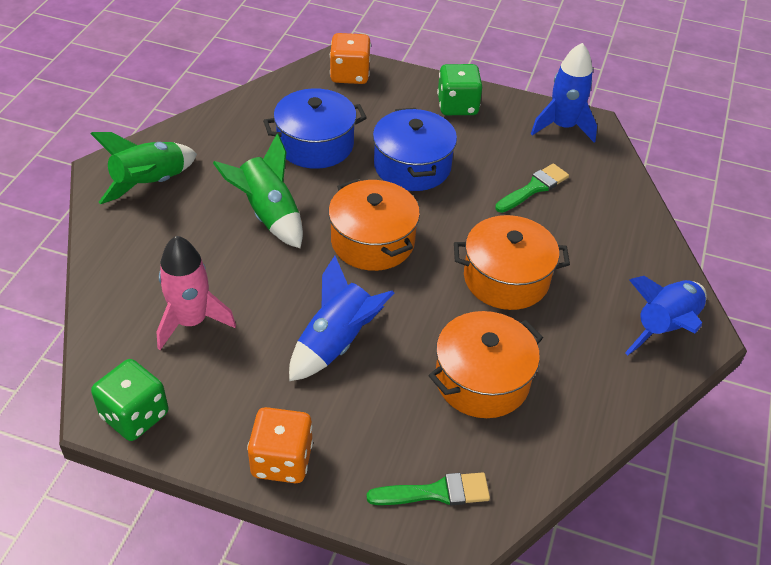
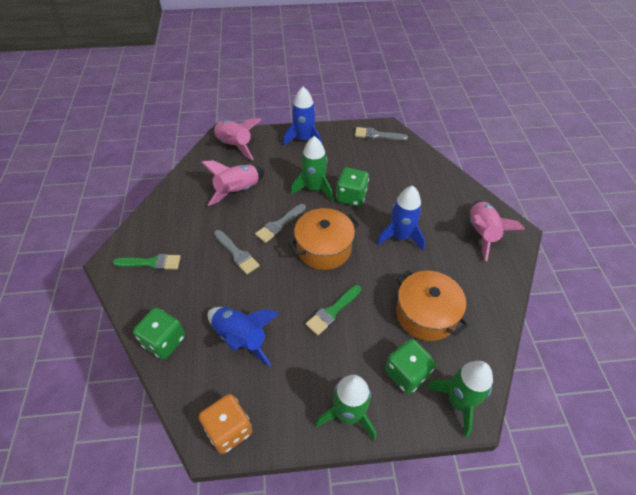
blue pot: [263,88,367,169] [373,108,457,191] = 2 -> none = 0
green dice: [91,359,169,441] [437,64,482,115] = 2 -> [133,307,185,359] [336,167,369,206] [385,339,436,394] = 3
green rocket: [90,132,197,204] [213,133,303,248] = 2 -> [291,136,333,201] [315,375,376,441] [427,361,493,438] = 3
grey brush: none = 0 -> [214,230,260,274] [255,204,306,243] [355,127,408,141] = 3
orange dice: [247,407,313,483] [330,33,371,84] = 2 -> [199,394,252,454] = 1
orange pot: [328,179,420,271] [428,311,543,418] [454,215,570,310] = 3 -> [289,208,359,270] [396,270,468,341] = 2
pink rocket: [157,236,236,350] = 1 -> [201,160,265,206] [213,118,261,160] [470,201,525,261] = 3

